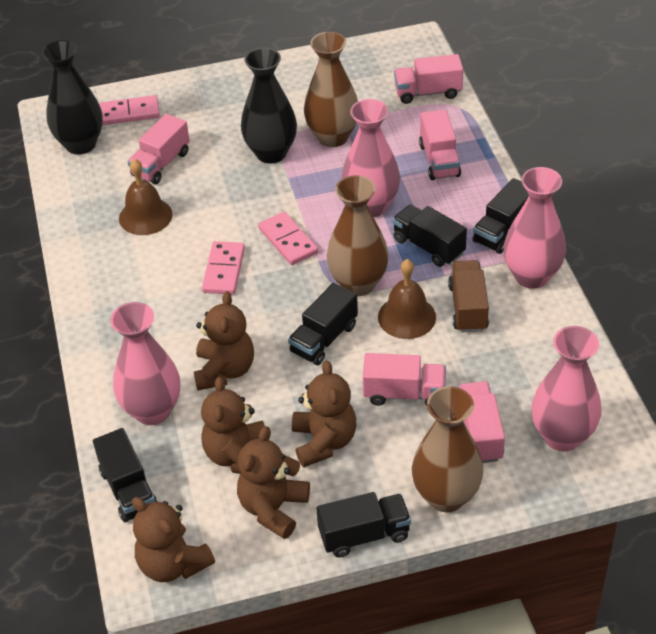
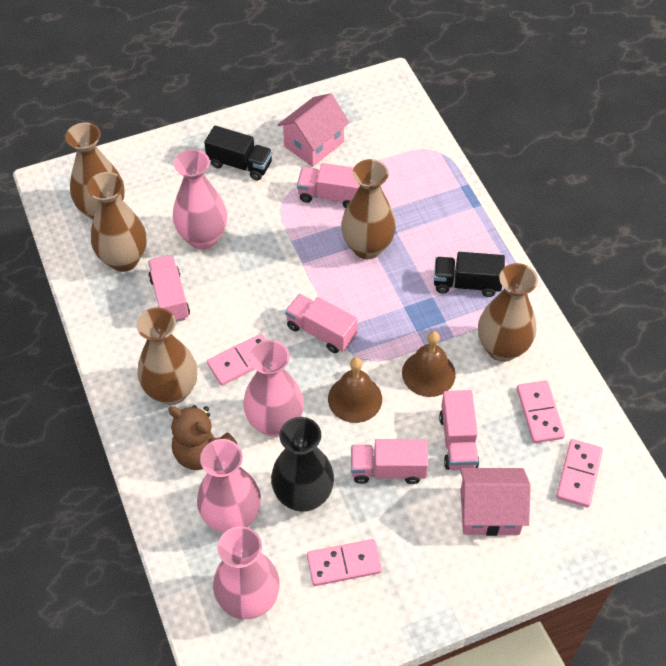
black truck: [93,428,158,522] [288,283,358,365] [316,492,411,557] [393,204,467,267] [473,178,529,254] = 5 -> [204,126,272,181] [434,252,505,297] = 2
black vase: [41,40,103,155] [241,48,297,164] = 2 -> [271,417,334,512] = 1
brown teddy bear: [132,497,215,582] [194,291,254,390] [201,377,265,474] [237,426,310,539] [292,360,356,467] = 5 -> [168,405,238,470] = 1
brown truck: [448,260,489,333] = 1 -> none = 0
brown vase: [304,32,358,147] [326,175,389,296] [412,386,484,512] = 3 -> [65,123,125,220] [87,172,147,272] [136,308,197,405] [341,159,396,259] [478,263,538,362] = 5
pink domino: [99,95,160,125] [202,241,245,295] [258,212,318,265] = 3 -> [207,334,266,386] [307,539,382,586] [517,380,565,443] [556,439,603,507] = 4
pink house: none = 0 -> [278,93,350,167] [460,468,531,536] = 2

